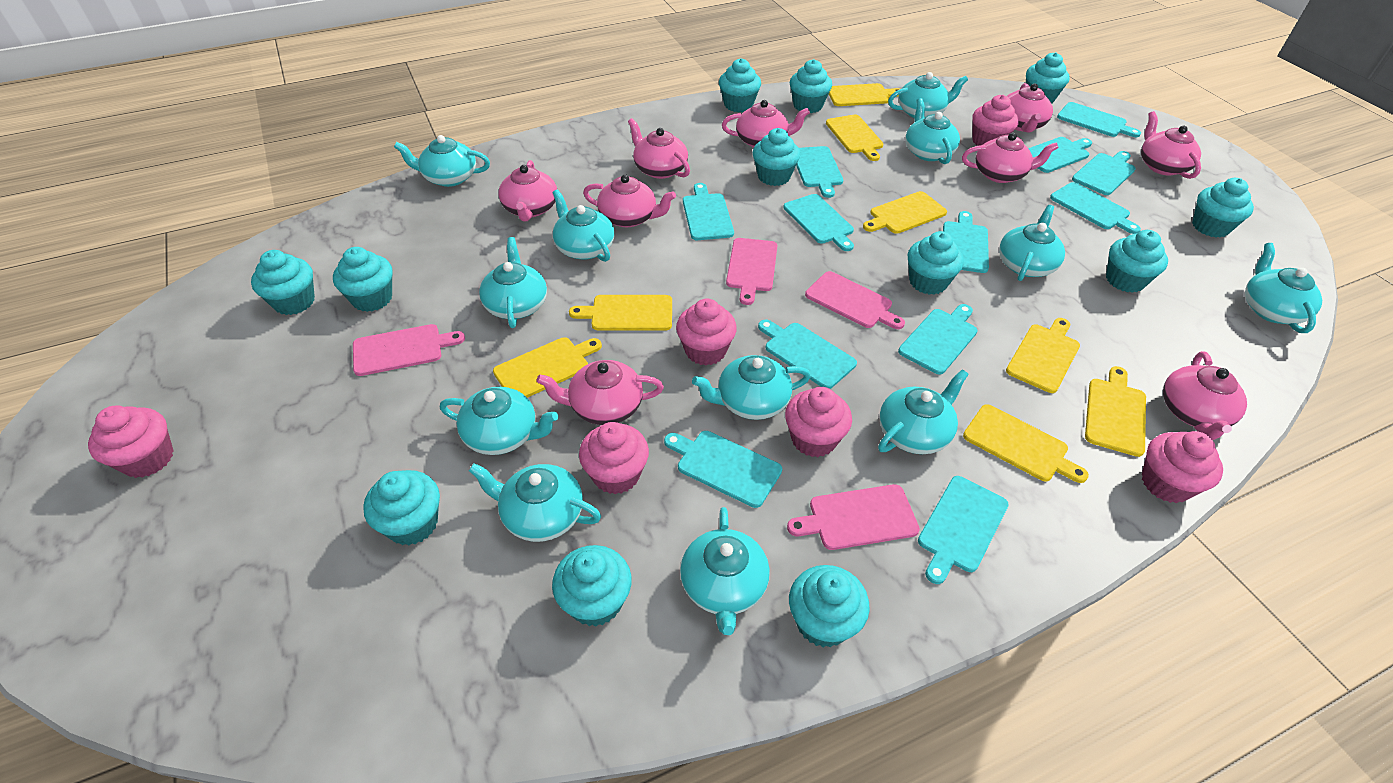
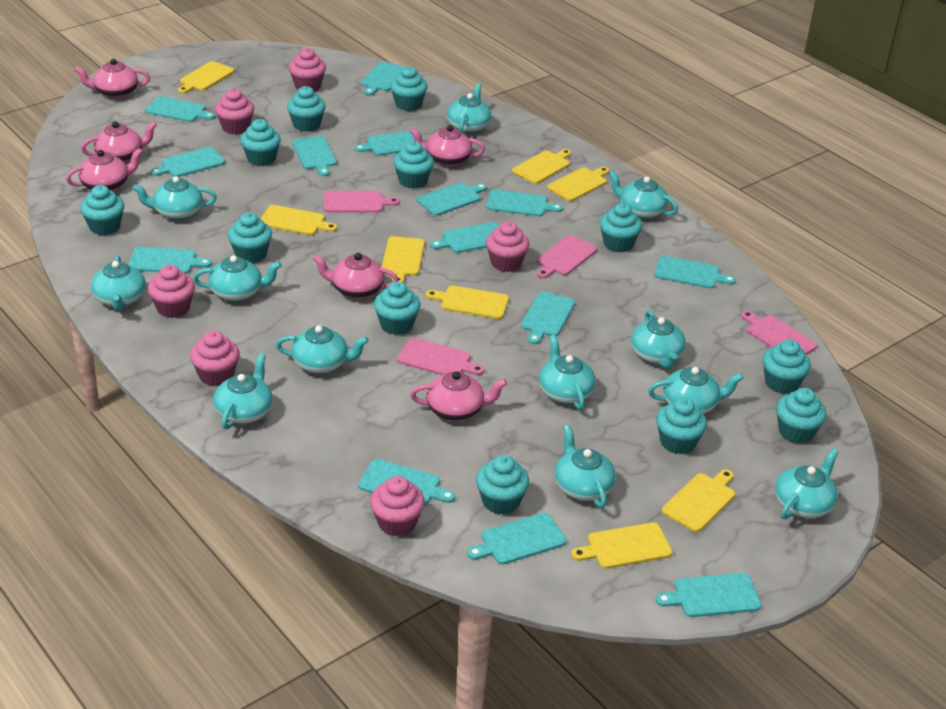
pink teapot: [499,160,557,221] [536,360,664,425] [583,174,676,227] [628,118,690,179] [722,100,810,148] [962,133,1059,183] [1007,83,1053,133] [1141,111,1201,179] [1163,351,1247,440] = 9 -> [66,148,143,191] [74,59,150,98] [81,121,157,162] [313,253,398,299] [410,125,485,166] [410,371,507,421] = 6
turquoise cutting board: [664,431,782,508] [683,183,734,240] [758,319,857,389] [783,194,854,251] [796,146,843,198] [898,304,978,375] [918,476,1009,584] [943,211,989,273] [1028,137,1092,173] [1050,182,1141,234] [1057,102,1141,137] [1072,151,1136,195] = 12 -> [128,247,212,274] [145,96,215,122] [150,147,225,177] [292,136,337,176] [354,131,424,156] [358,459,455,507] [361,62,405,95] [417,183,487,216] [430,222,499,253] [467,513,566,565] [486,189,563,217] [521,292,575,344] [654,256,736,288] [656,573,761,617] = 14

